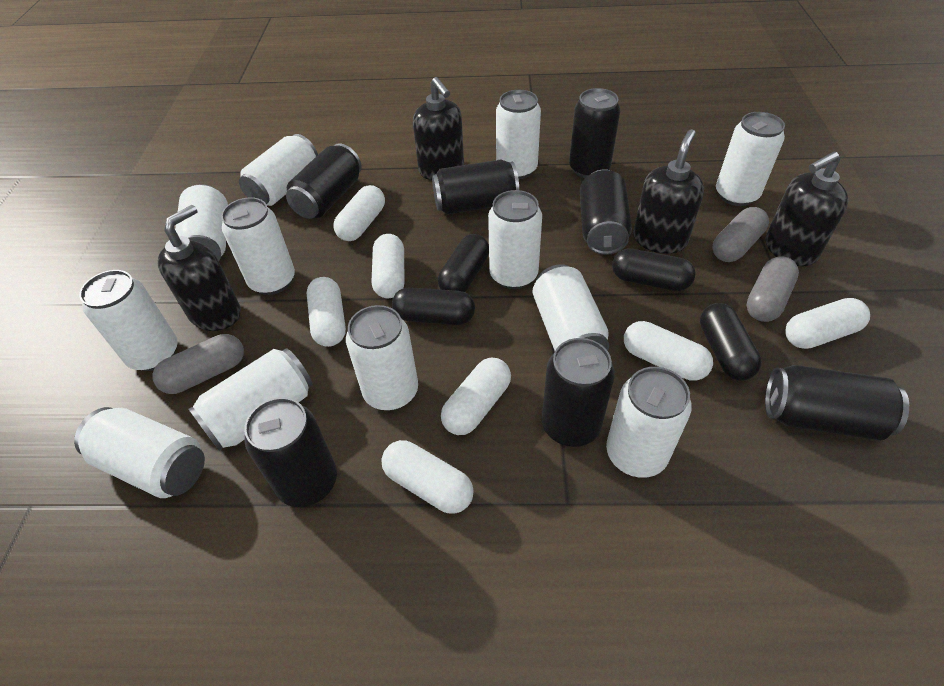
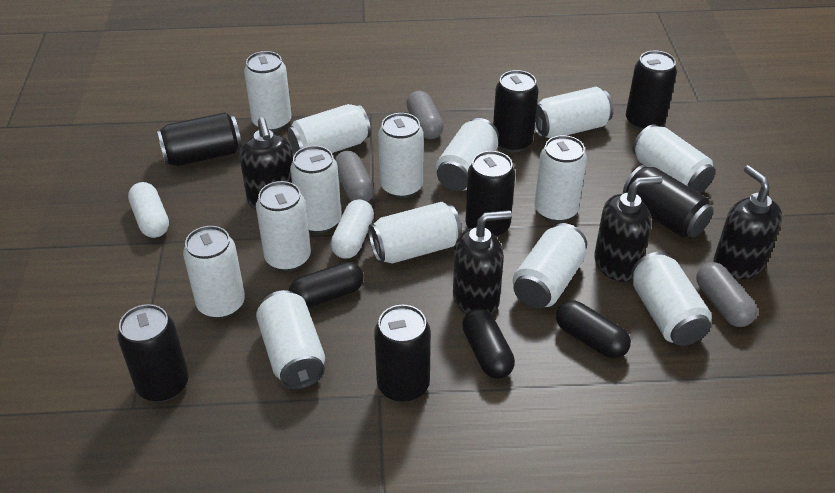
black capsule: [392,287,475,325] [438,234,489,292] [612,249,696,291] [700,303,761,381] = 4 -> [289,262,364,308] [462,309,515,379] [556,300,631,359] = 3
white can: [74,407,205,498] [79,270,178,371] [175,184,228,261] [188,348,312,451] [221,197,295,295] [239,134,318,206] [346,305,418,411] [488,190,542,289] [496,90,541,179] [532,264,609,351] [606,367,692,478] [716,112,785,206] = 12 -> [183,226,245,319] [244,51,292,132] [256,181,311,271] [256,290,325,389] [287,104,371,154] [290,146,341,234] [368,202,462,264] [378,113,424,198] [436,118,499,191] [513,223,587,309] [534,87,613,138] [534,135,587,223] [631,252,712,346] [632,124,715,193] = 14
white capsule: [307,277,346,347] [333,185,385,241] [372,234,404,298] [381,440,474,514] [441,358,511,435] [624,321,713,381] [785,298,870,349] = 7 -> [128,182,169,238] [331,199,374,259] = 2

